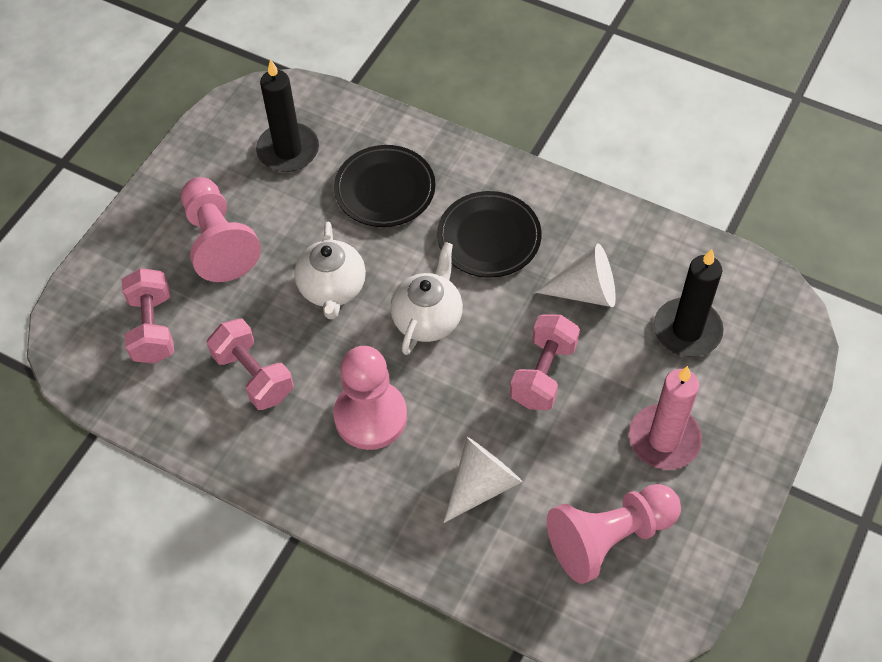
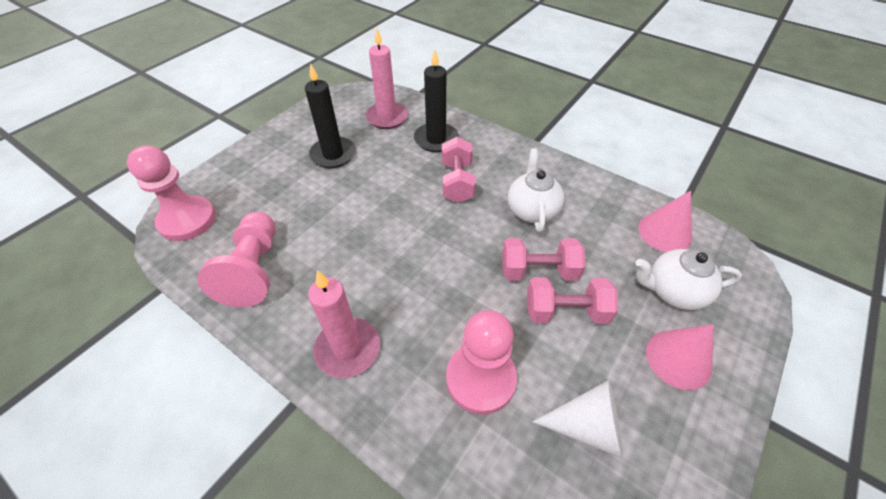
black plate: [334,145,436,227] [437,191,541,278] = 2 -> none = 0
pink candle: [629,366,702,470] = 1 -> [308,270,380,378] [365,29,408,129] = 2
pink cone: none = 0 -> [638,191,692,252] [646,324,714,390] = 2
white cone: [443,437,523,523] [535,244,616,307] = 2 -> [533,380,623,458] = 1

